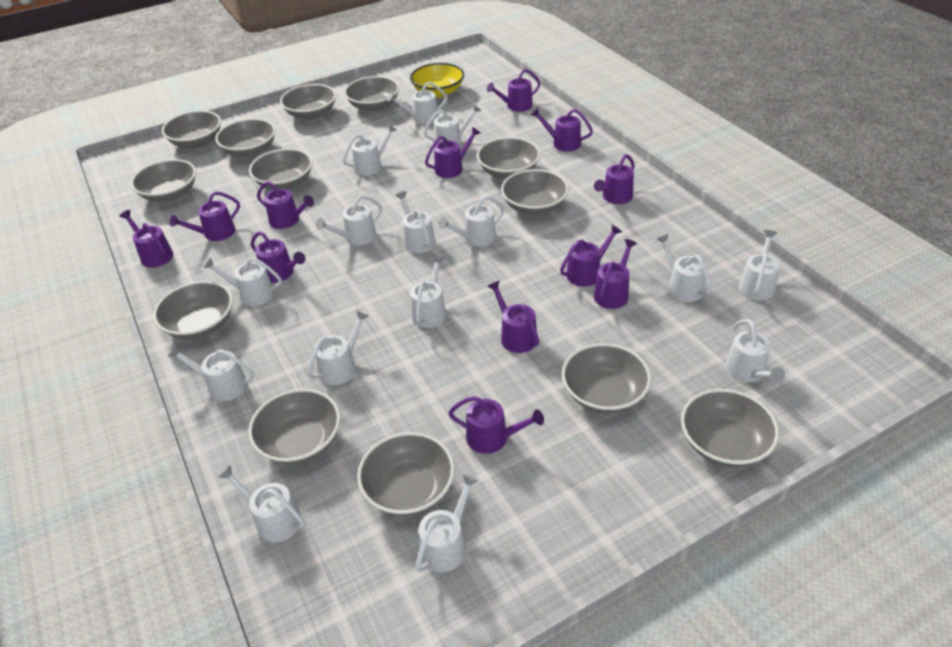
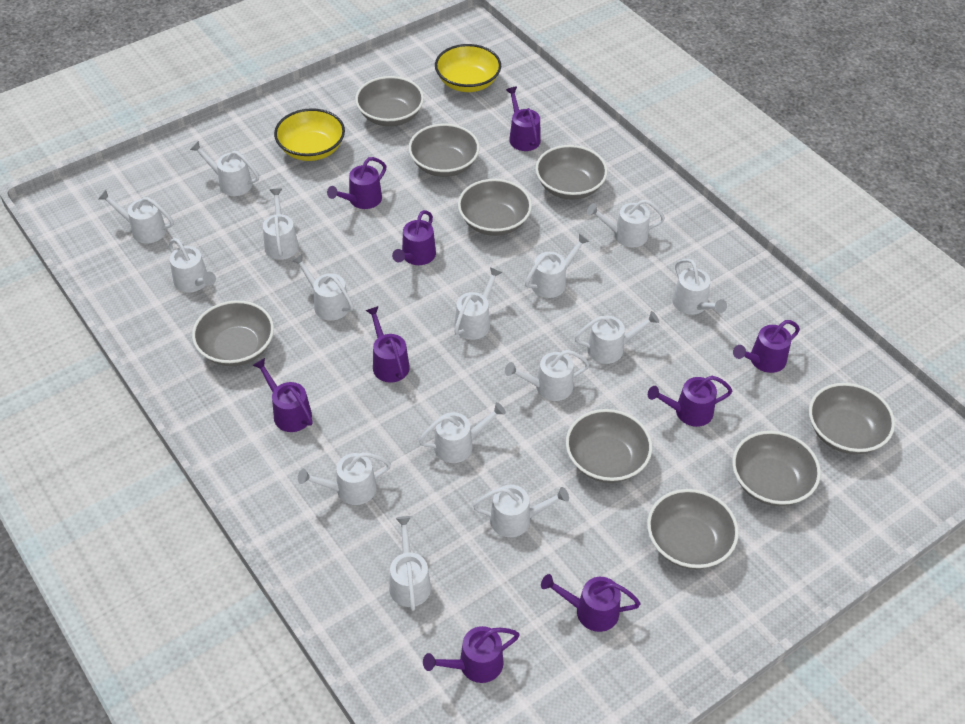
grey bowl: [131,159,196,202] [153,281,233,340] [162,110,221,148] [215,118,276,157] [248,389,340,464] [249,148,313,190] [280,84,336,120] [344,76,400,112] [357,432,455,516] [477,137,540,179] [501,169,569,215] [562,343,651,414] [681,389,779,467] = 13 -> [192,300,274,366] [355,76,424,126] [409,124,480,177] [458,179,532,236] [535,145,608,200] [566,409,652,483] [647,489,739,569] [732,431,821,506] [809,383,895,454] = 9
purple watering can: [120,210,173,268] [170,192,240,241] [251,231,305,283] [257,181,314,229] [425,127,480,178] [448,396,544,454] [487,69,541,112] [487,281,539,353] [531,107,593,152] [560,225,622,287] [594,154,635,204] [594,239,637,309] = 12 -> [252,358,313,432] [327,157,387,209] [365,306,410,383] [392,210,436,265] [423,626,520,683] [506,86,541,151] [541,574,641,632] [648,376,732,427] [733,320,800,373] = 9
yellow bowl: [410,63,464,98] = 1 -> [274,108,345,161] [435,44,501,92] = 2

